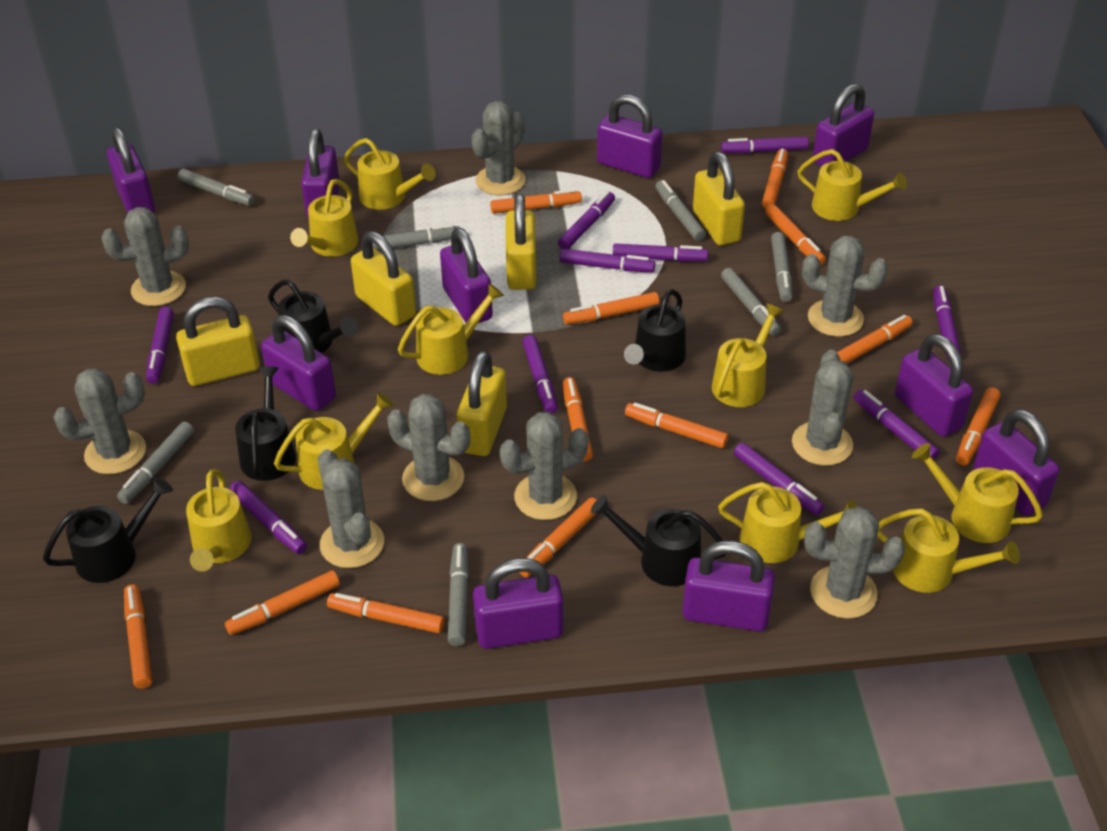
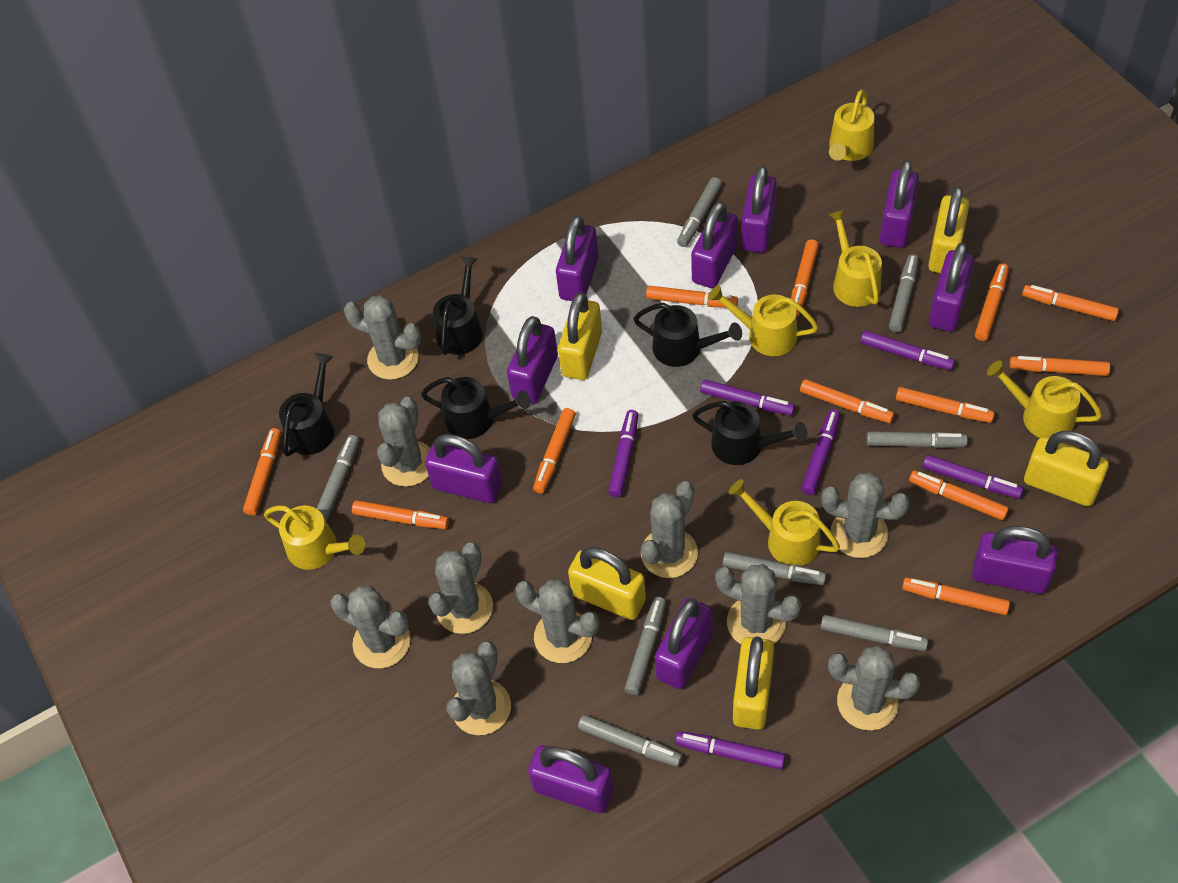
grey cactus: [53,368,146,474] [101,207,189,306] [318,449,384,568] [387,394,470,501] [472,101,525,195] [500,412,589,520] [792,350,853,466] [802,236,888,337] [804,506,905,619] = 9 -> [330,586,410,668] [344,295,421,380] [377,397,430,487] [428,542,493,634] [446,641,511,735] [515,580,599,663] [641,481,698,578] [715,564,801,644] [821,472,910,558] [828,645,920,730] = 10
grey marker: [117,422,194,504] [178,169,255,206] [373,224,460,250] [448,543,469,646] [655,180,706,241] [721,268,781,336] [771,232,793,302] = 7 -> [316,435,359,521] [578,715,683,767] [624,597,666,695] [677,177,722,247] [723,552,826,585] [820,615,928,651] [866,431,968,448] [889,254,919,332] = 8
purple marker: [146,307,174,384] [229,481,307,554] [522,335,558,413] [558,191,615,249] [560,249,655,272] [613,243,708,262] [721,136,809,153] [734,443,825,516] [854,389,940,460] [933,285,961,360] = 10 -> [608,410,638,497] [675,731,785,770] [700,380,795,415] [801,409,840,495] [860,331,955,370] [922,455,1023,499] = 6
yellow watering can: [186,469,251,571] [274,392,394,490] [290,179,358,256] [343,138,436,210] [398,283,504,375] [712,303,785,407] [718,482,857,563] [798,149,907,221] [877,508,1020,593] [912,443,1043,543] = 10 -> [264,505,365,570] [708,285,818,356] [729,479,840,566] [828,210,882,307] [829,90,875,161] [987,360,1102,438] = 6

